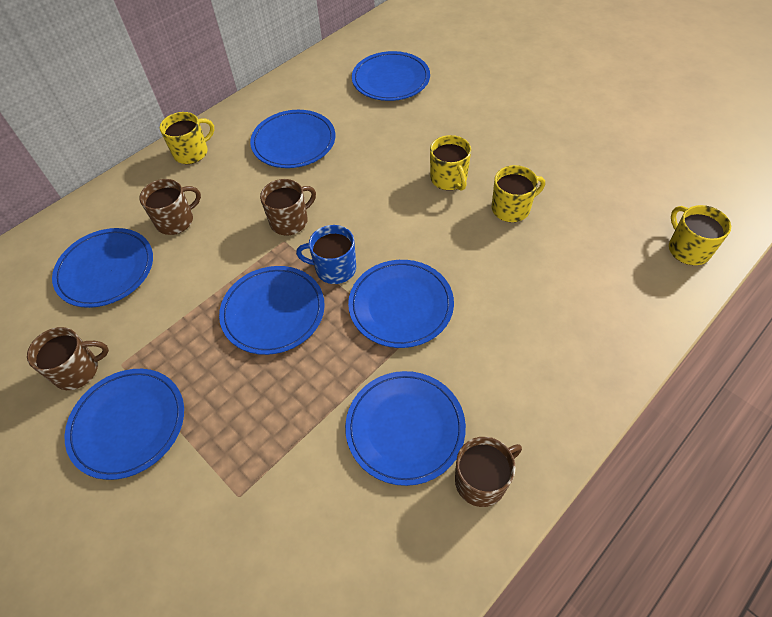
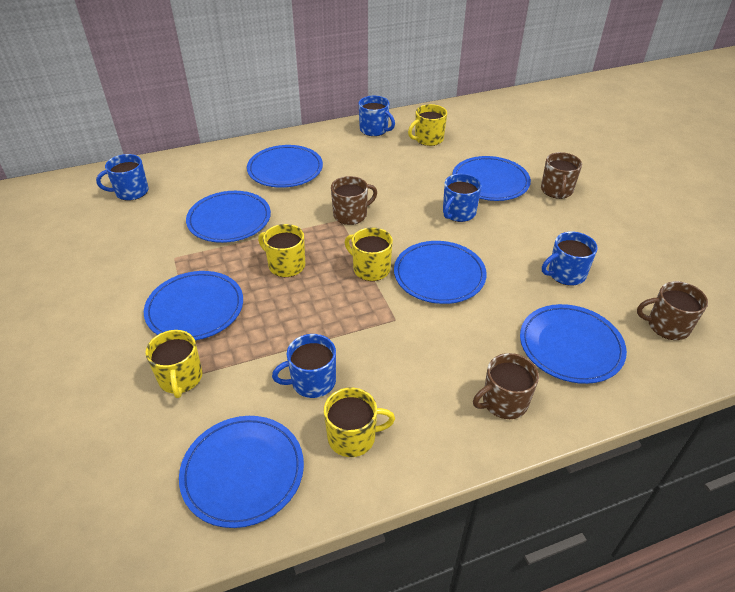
blue mug: [296,225,356,284] = 1 -> [96,154,149,201] [272,334,336,398] [359,96,395,136] [443,174,482,222] [542,231,598,286] = 5
yellow mug: [160,112,214,164] [430,135,471,191] [492,165,545,222] [669,205,731,265] = 4 -> [145,330,203,398] [258,224,305,277] [324,388,395,457] [345,227,393,281] [408,104,447,146] = 5

